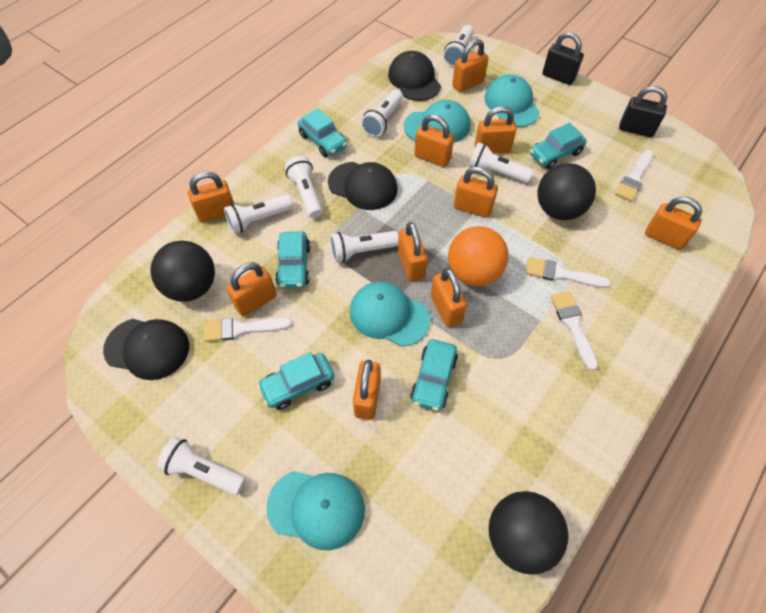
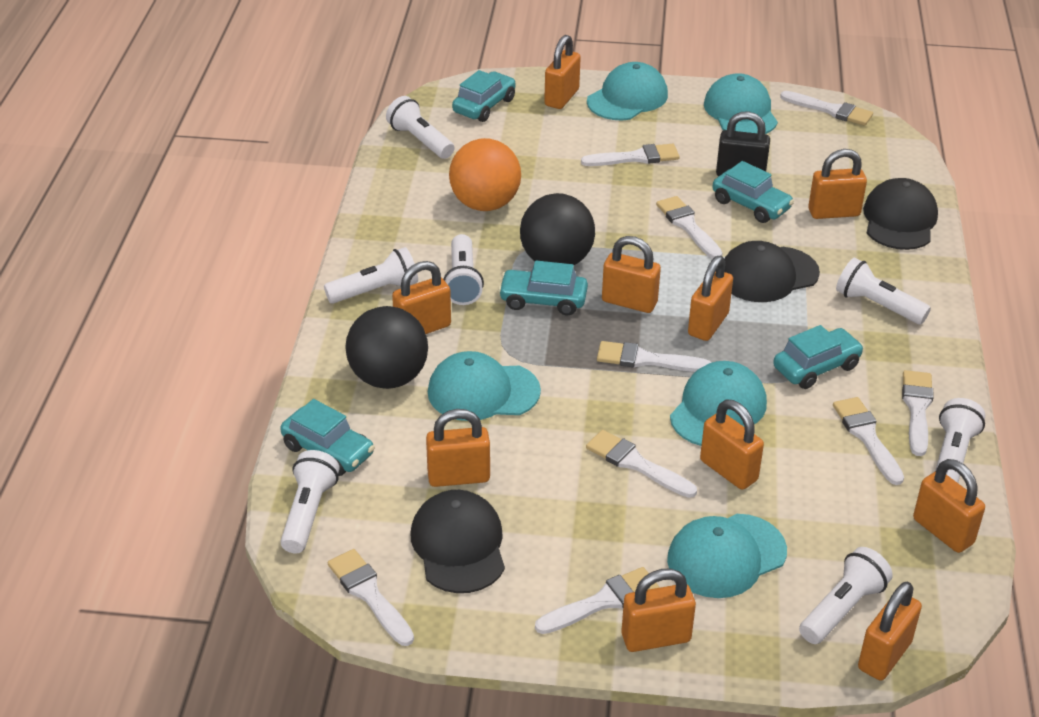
black ball: [150,241,215,302] [488,491,568,575] [537,163,596,220] = 3 -> [345,306,428,389] [520,193,595,265] = 2
black padlock: [542,32,584,85] [619,86,668,137] = 2 -> [716,111,770,176] = 1
turquoise cap: [266,471,365,550] [350,281,430,347] [404,100,470,143] [484,74,540,127] = 4 -> [428,351,541,421] [587,62,668,120] [667,514,787,598] [670,361,767,446] [704,73,778,134] = 5
white brush: [203,317,292,342] [526,257,611,288] [551,291,598,371] [615,150,653,201] = 4 -> [328,549,414,646] [535,567,660,634] [581,144,680,166] [586,430,697,498] [597,341,712,372] [656,196,722,259] [780,91,873,126] [833,397,904,485] [902,370,934,456] = 9

